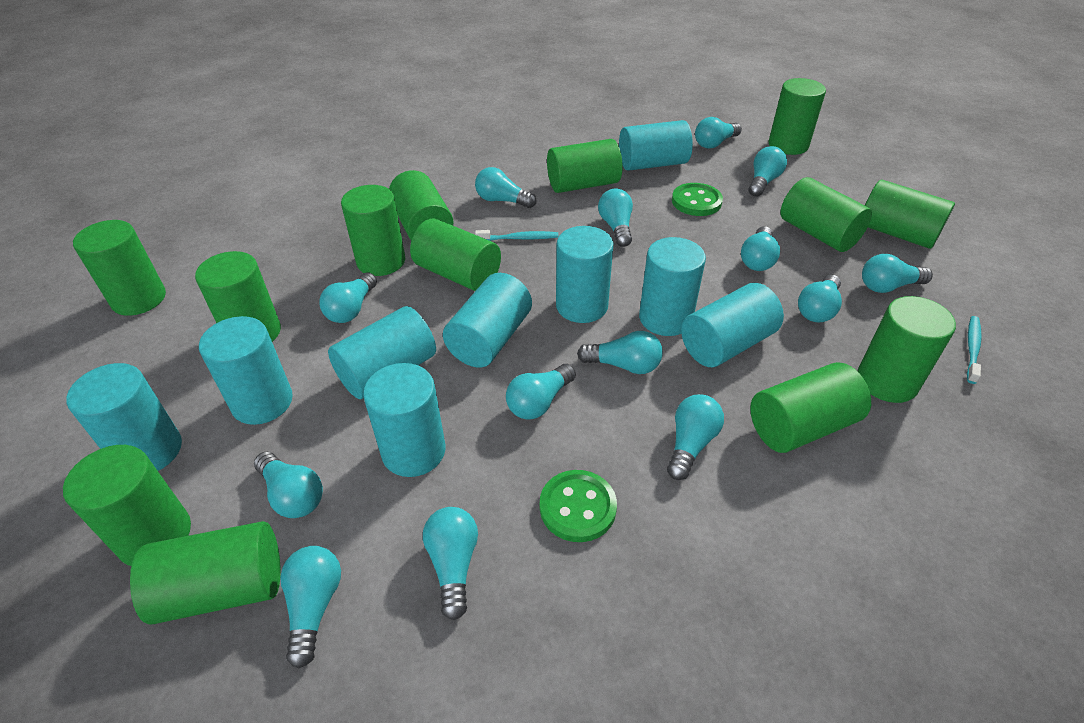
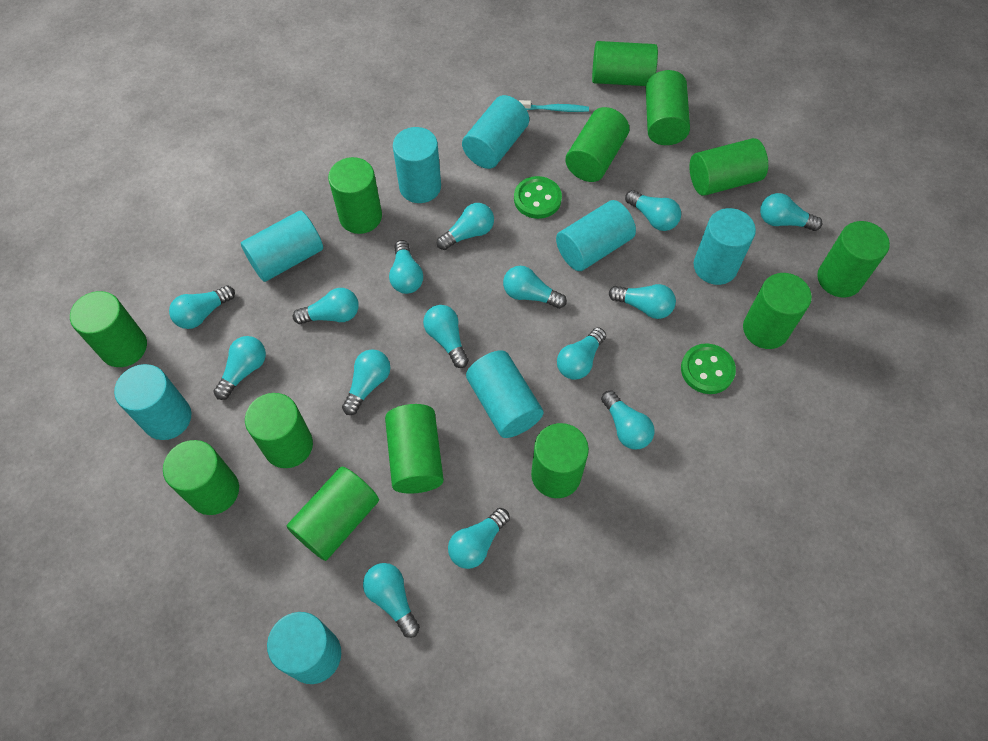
turquoise cylinder: [66,363,182,471] [199,316,293,425] [328,306,436,399] [363,363,445,477] [443,273,532,368] [556,226,613,323] [619,120,693,171] [639,237,706,336] [681,283,784,367] = 9 -> [114,364,192,440] [241,210,323,282] [267,612,341,684] [393,127,441,203] [462,95,529,169] [466,350,544,438] [556,200,636,271] [694,208,756,285] = 8
turquoise light bulb: [254,452,323,518] [280,546,341,668] [320,272,377,323] [423,507,478,620] [475,167,536,208] [506,364,576,420] [577,331,663,374] [598,189,633,247] [667,394,724,480] [695,117,742,149] [741,226,780,271] [749,146,787,197] [798,274,842,323] [862,254,933,293] = 14 -> [169,285,235,329] [213,336,266,400] [293,288,359,324] [342,349,390,415] [363,563,420,638] [389,240,423,294] [423,305,469,368] [437,203,494,250] [448,508,510,569] [503,266,567,309] [557,327,606,380] [601,390,654,450] [609,284,676,319] [625,190,681,231] [760,193,823,231] = 15
turquoise toothbrush: [475,230,558,241] [967,316,982,384] = 2 -> [519,100,589,112] = 1

